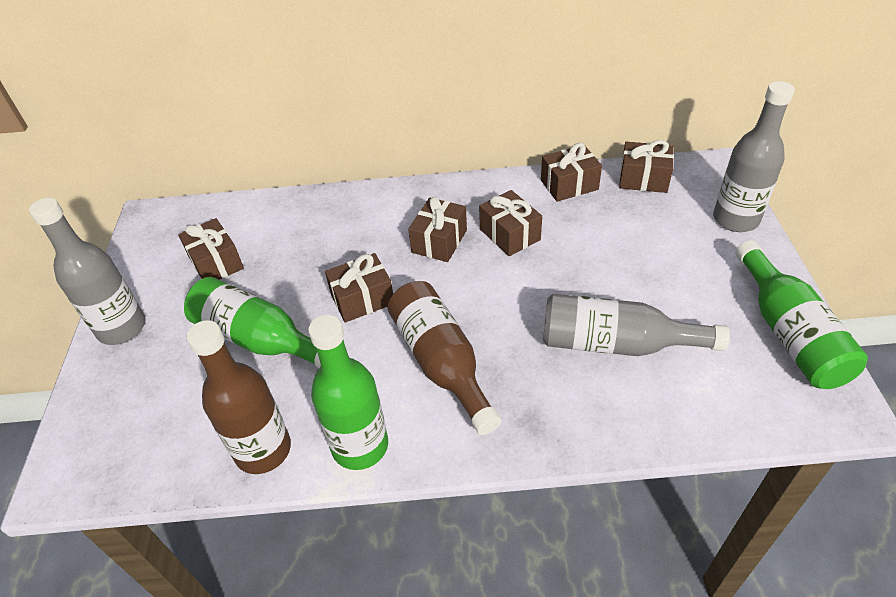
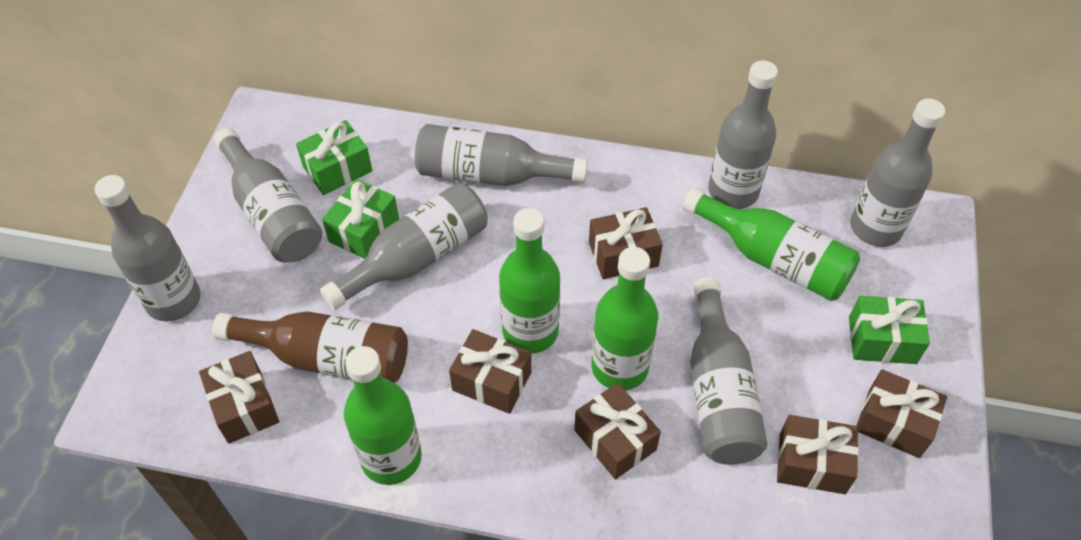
brown bottle: [187,320,291,474] [388,281,501,435] = 2 -> [212,311,408,383] = 1
green bottle: [184,277,321,368] [308,315,388,470] [736,240,868,389] = 3 -> [344,346,422,485] [499,208,560,353] [591,247,658,390] [683,188,860,301] = 4
green gift: none = 0 -> [296,120,372,195] [322,179,399,259] [849,296,930,364] = 3
grey bottle: [29,198,146,345] [543,294,730,356] [713,81,795,232] = 3 -> [94,175,201,321] [214,128,322,263] [320,183,488,310] [415,124,588,186] [690,277,768,465] [708,60,778,209] [850,99,945,247] = 7

